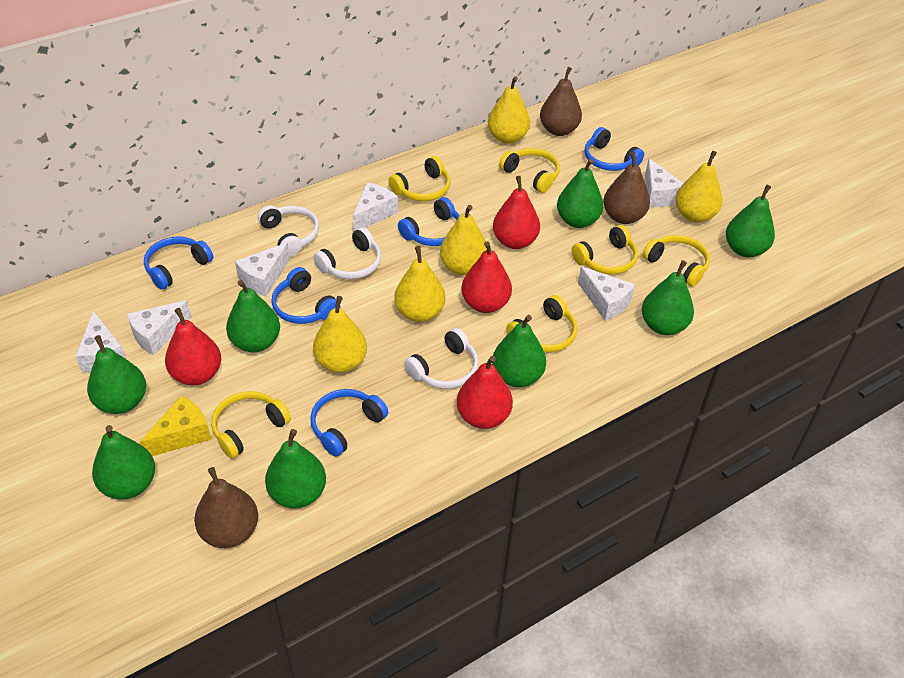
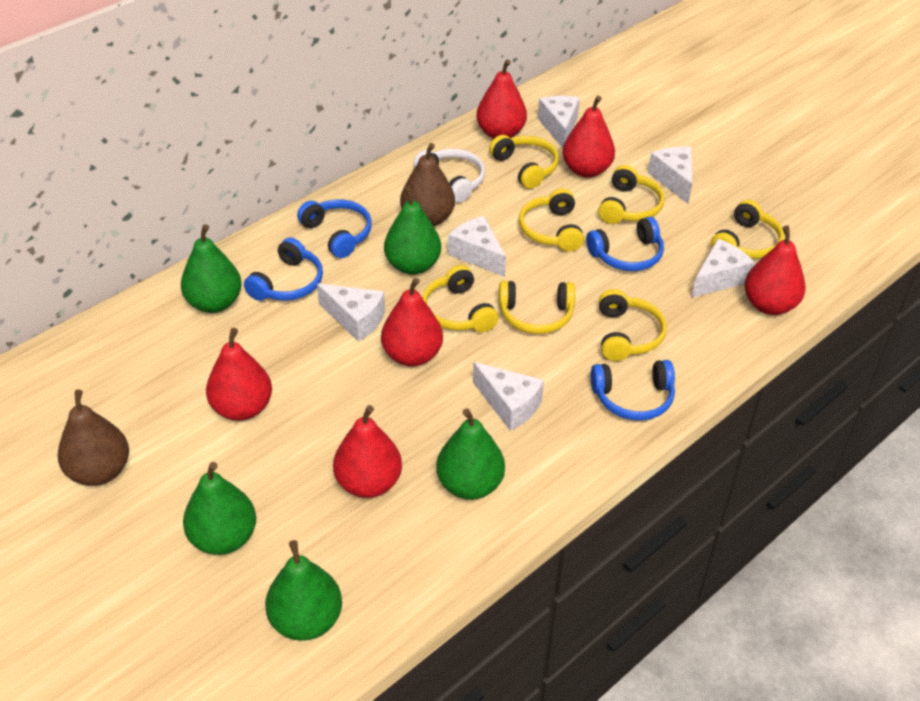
blue headphones: [144,236,213,290] [271,267,340,324] [310,389,388,457] [398,197,460,246] [584,127,644,171] = 5 -> [244,238,323,301] [297,199,372,258] [586,217,664,271] [591,360,675,421] = 4
brown pear: [194,467,258,548] [540,67,582,136] [603,152,650,224] = 3 -> [58,390,129,486] [400,143,455,226] = 2
green pear: [87,335,146,414] [92,425,155,499] [226,280,280,352] [265,429,326,508] [492,315,546,387] [557,159,603,228] [642,260,694,335] [726,185,775,257] = 8 -> [181,224,242,313] [183,462,256,555] [265,540,342,641] [384,186,441,275] [436,408,505,500] = 5
red pear: [165,308,221,385] [457,356,513,429] [461,241,512,313] [493,176,540,249] = 4 -> [206,328,272,421] [333,405,402,498] [381,278,443,367] [476,59,527,139] [562,96,615,178] [744,226,806,315] = 6
white headphones: [258,205,319,257] [314,227,381,279] [404,328,478,389] = 3 -> [414,149,485,203] = 1
yellow cheese: [140,395,211,456] = 1 -> none = 0
yellow headphones: [211,391,291,459] [388,156,450,201] [499,148,560,193] [506,295,578,352] [571,225,638,274] [643,235,710,287] = 6 -> [422,265,498,332] [489,135,559,189] [499,281,575,334] [519,189,584,252] [598,165,665,224] [599,289,667,361] [711,200,784,259] = 7
yellow pear: [313,296,367,373] [394,246,445,322] [440,205,487,275] [488,76,530,144] [675,151,722,223] = 5 -> none = 0

